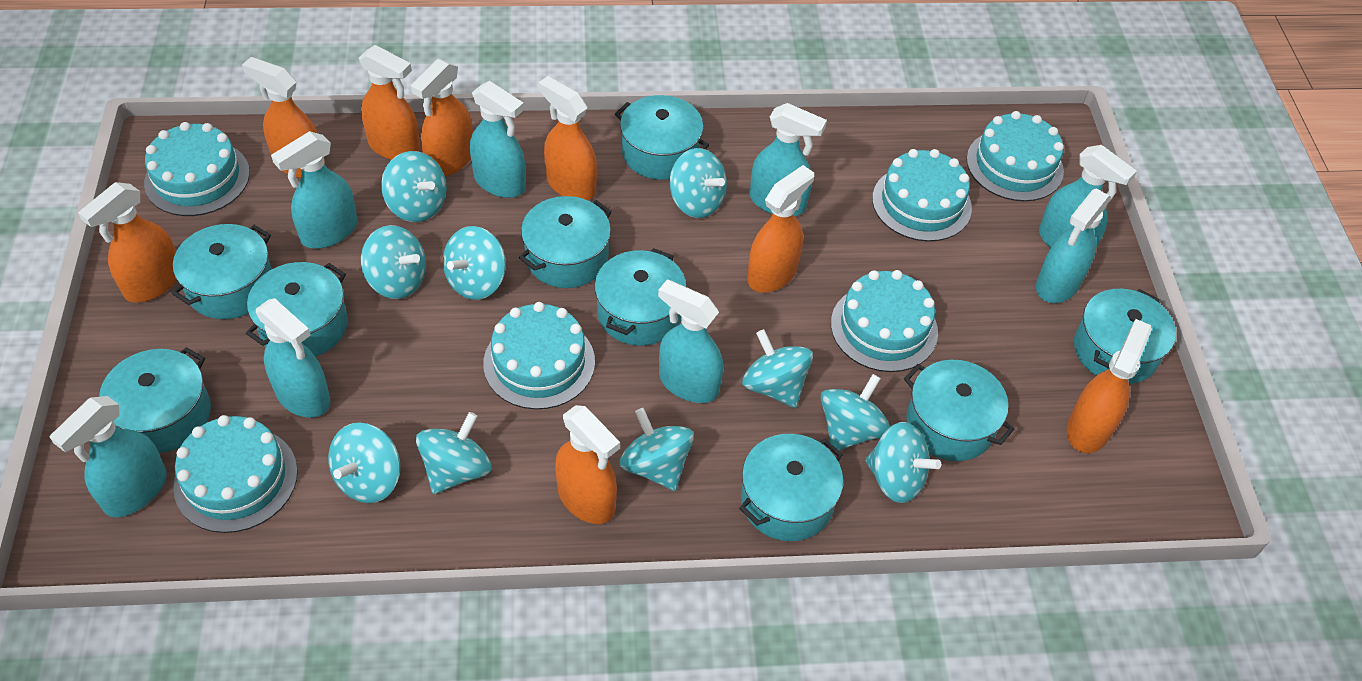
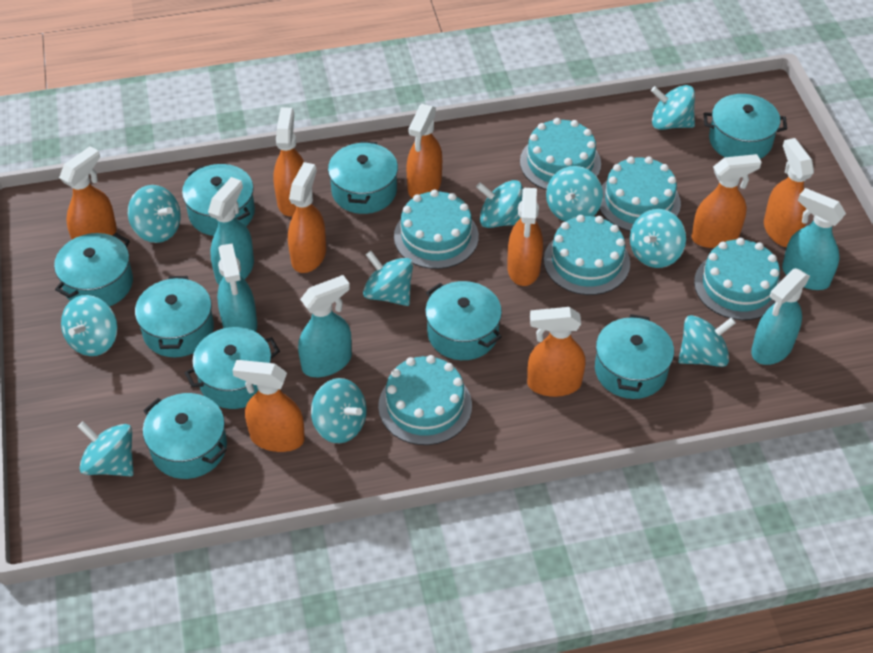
orange spray bottle: [78,182,176,302] [242,57,326,178] [359,45,421,160] [411,59,473,176] [538,76,597,200] [555,405,620,524] [747,165,814,292] [1067,319,1152,453] = 8 -> [59,146,117,239] [232,360,305,452] [273,107,304,217] [288,162,326,273] [406,104,442,199] [507,188,543,286] [527,307,586,397] [692,154,762,248] [764,138,814,247] = 9
turquoise spray bottle: [50,396,167,517] [256,298,331,418] [271,131,358,249] [470,81,526,198] [658,280,723,403] [750,103,827,216] [1036,188,1111,303] [1039,145,1137,248] = 8 -> [208,177,254,285] [217,243,257,332] [298,275,352,377] [751,268,810,365] [782,188,846,290] = 5

